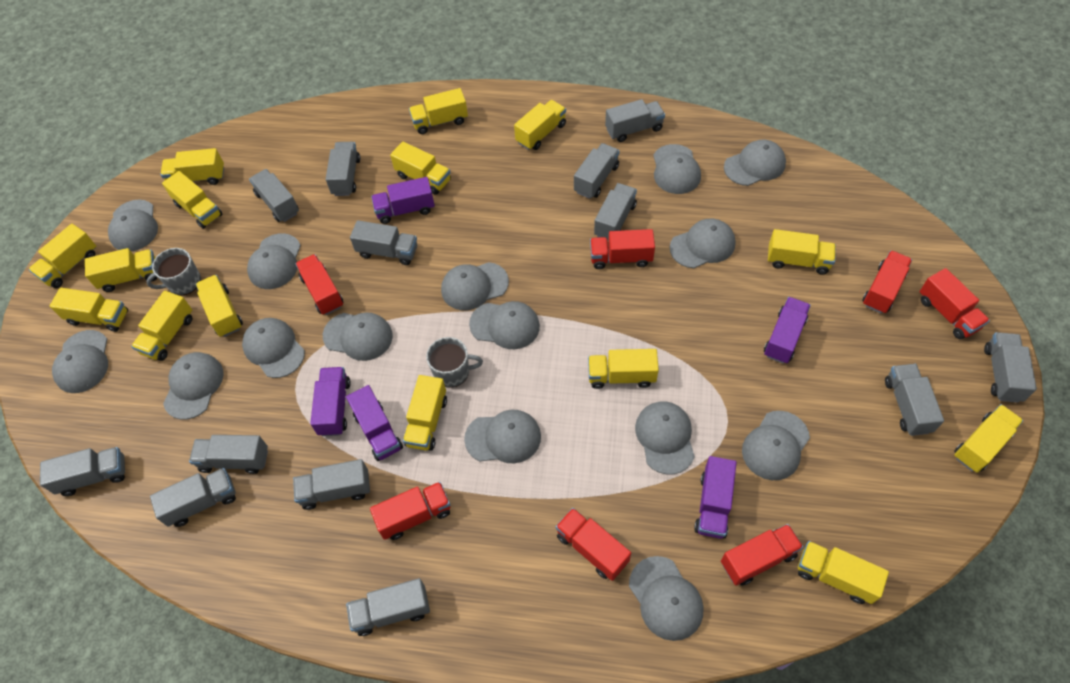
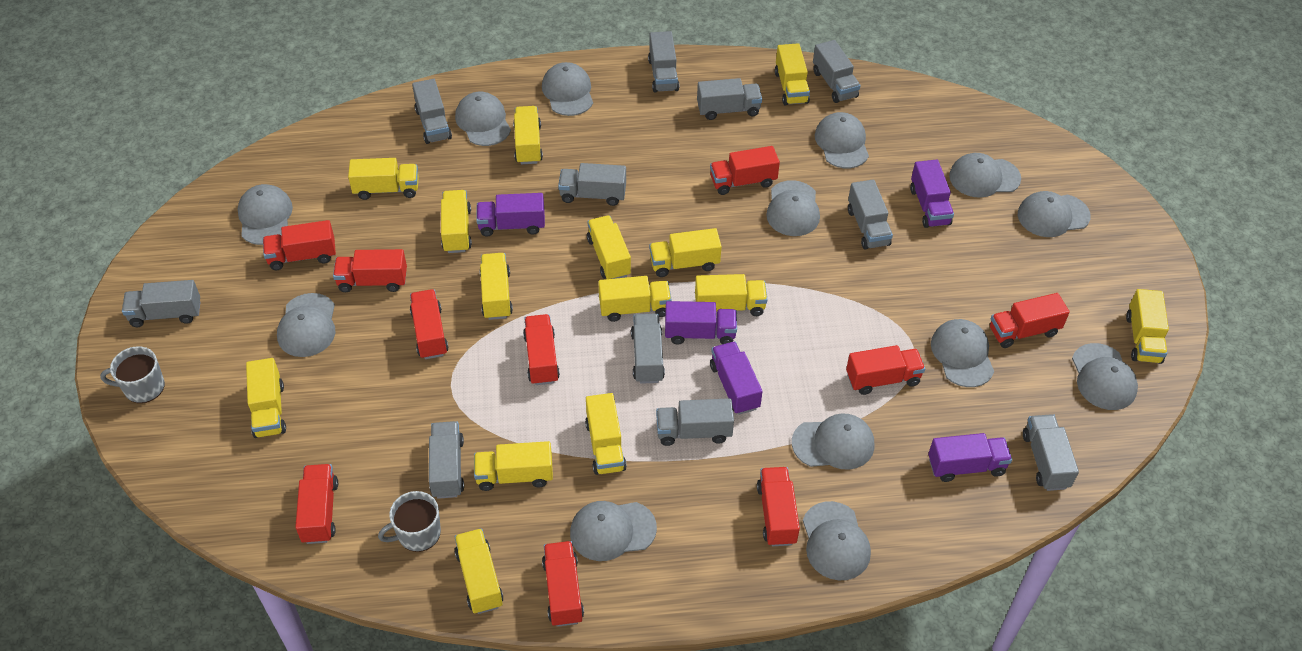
grey cap: [52,330,108,393] [108,200,158,251] [163,352,224,420] [242,318,305,378] [247,233,301,289] [323,312,393,361] [441,262,509,310] [464,410,541,463] [469,301,540,349] [629,556,704,641] [635,401,695,474] [653,144,701,194] [670,219,736,268] [724,139,786,186] [742,411,810,480] = 15 -> [238,184,293,245] [277,293,335,357] [455,92,511,146] [542,62,593,116] [570,501,657,561] [766,180,820,236] [792,413,874,470] [803,501,871,580] [815,112,869,168] [931,319,994,387] [949,153,1021,198] [1018,191,1091,237] [1072,343,1138,410] = 13
grey truck: [40,447,125,496] [150,468,236,527] [189,435,268,474] [249,169,299,222] [293,459,370,510] [326,142,360,196] [346,578,430,636] [350,220,417,265] [574,143,620,199] [594,183,637,241] [605,99,665,142] [885,364,944,436] [984,332,1037,403] = 13 -> [122,280,200,327] [412,79,452,144] [429,421,464,499] [558,163,626,206] [631,314,665,384] [648,31,679,92] [656,398,734,446] [697,78,762,120] [813,40,861,103] [848,180,893,250] [1023,414,1079,491] = 11
red truck: [295,254,343,315] [370,482,450,540] [556,508,631,581] [590,229,655,269] [721,524,803,586] [862,251,912,313] [920,268,990,339] = 7 -> [263,220,336,270] [295,464,338,544] [333,249,407,292] [410,289,449,359] [523,314,560,385] [542,541,584,627] [710,146,780,195] [757,467,800,546] [846,345,925,395] [990,293,1070,348] = 10
yellow truck: [29,224,96,288] [50,288,128,332] [85,248,157,292] [131,291,192,361] [160,148,224,185] [162,171,223,229] [196,275,243,337] [390,141,451,195] [403,375,447,451] [409,88,468,134] [514,100,566,150] [588,349,659,389] [768,229,836,274] [798,541,889,604] [954,404,1023,473] = 15 -> [246,358,286,438] [348,158,419,200] [441,190,472,253] [454,528,503,614] [474,441,553,491] [479,253,513,320] [513,106,543,164] [585,393,627,475] [587,216,631,279] [599,276,672,322] [649,228,722,277] [695,274,768,316] [775,43,810,106] [1126,289,1169,364] = 14

